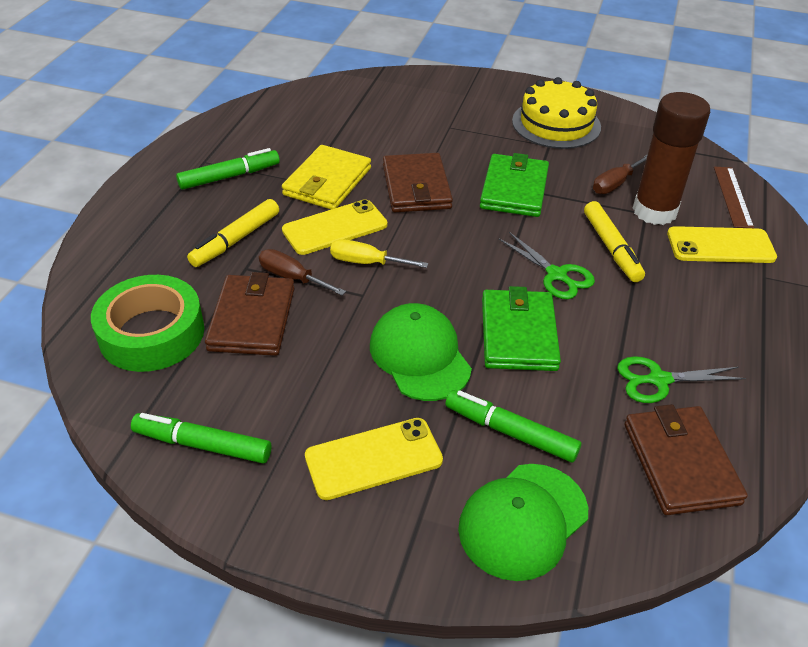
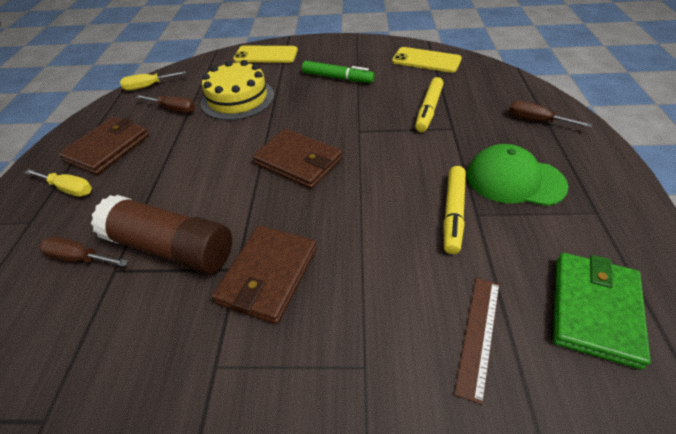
brown screwdriver: [259,249,346,295] [593,154,648,194] = 2 -> [39,236,128,267] [136,95,195,113] [509,101,592,128] = 3
green cap: [370,303,472,401] [458,464,588,581] = 2 -> [467,144,569,206] = 1
green marker: [131,413,271,464] [176,148,280,190] [445,390,581,463] = 3 -> [302,61,375,83] = 1
green scissors: [499,232,595,299] [617,356,746,403] = 2 -> none = 0
green tape: [91,275,204,372] = 1 -> none = 0
green wallet: [480,153,549,217] [482,286,561,371] = 2 -> [553,253,651,370] = 1
yellow phone: [282,199,387,255] [305,418,443,500] [667,226,777,263] = 3 -> [233,46,298,63] [392,47,462,73] = 2
yellow screwdriver: [330,239,428,268] = 1 -> [25,169,92,197] [120,71,186,90] = 2
yellow wallet: [282,145,371,209] = 1 -> none = 0

